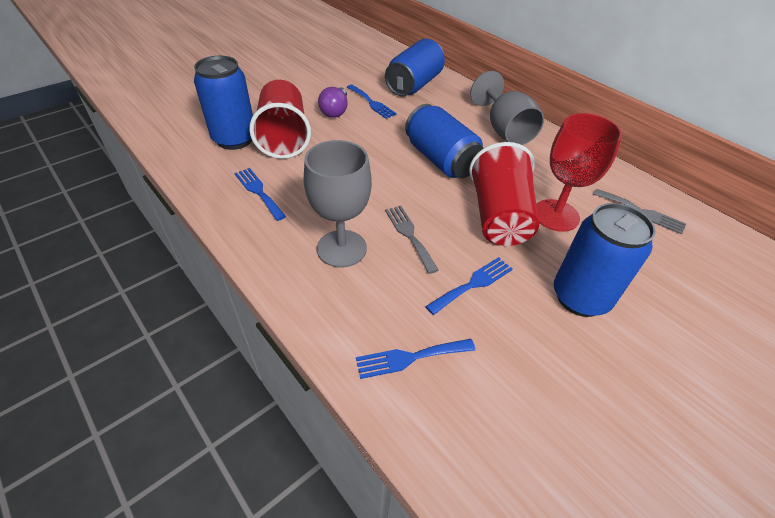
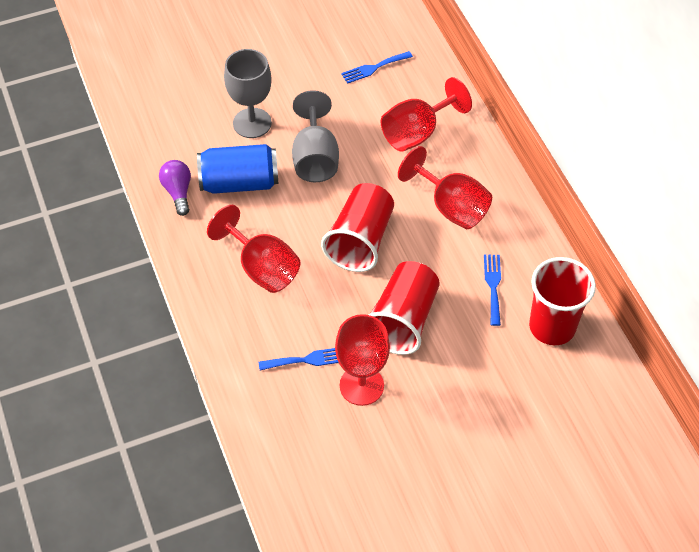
blue can: [194,56,253,150] [385,39,445,96] [405,104,483,178] [554,203,656,317] = 4 -> [197,144,279,194] = 1
blue fork: [234,168,286,221] [347,85,397,119] [356,339,476,379] [425,257,513,315] = 4 -> [259,348,339,370] [341,51,413,84] [484,255,501,326] = 3
grey fork: [385,206,439,274] [593,189,686,234] = 2 -> none = 0
red cup: [249,80,311,159] [469,142,539,246] = 2 -> [321,183,394,272] [368,261,440,355] [529,257,596,345] = 3
red goblet: [536,113,622,232] = 1 -> [207,205,300,293] [335,314,390,406] [381,77,472,152] [398,146,492,229] = 4

